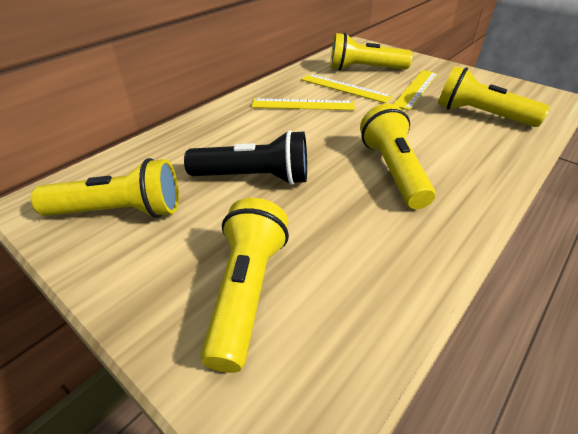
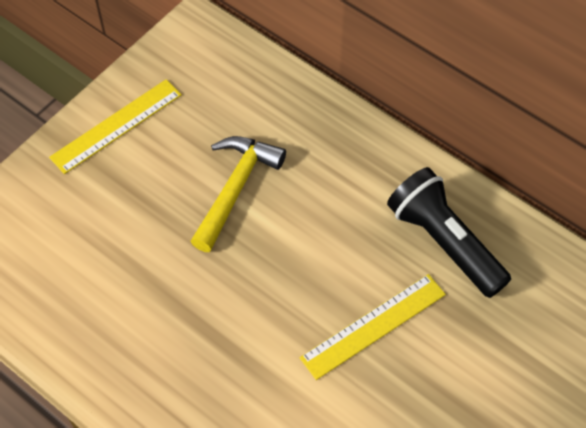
yellow flashlight: [30,158,179,218] [200,198,289,373] [330,33,413,70] [360,104,435,209] [438,66,550,127] = 5 -> none = 0
yellow hammer: none = 0 -> [190,136,286,252] = 1
yellow ruler: [252,98,355,110] [301,74,393,103] [394,70,438,110] = 3 -> [49,79,182,174] [300,274,446,380] = 2

